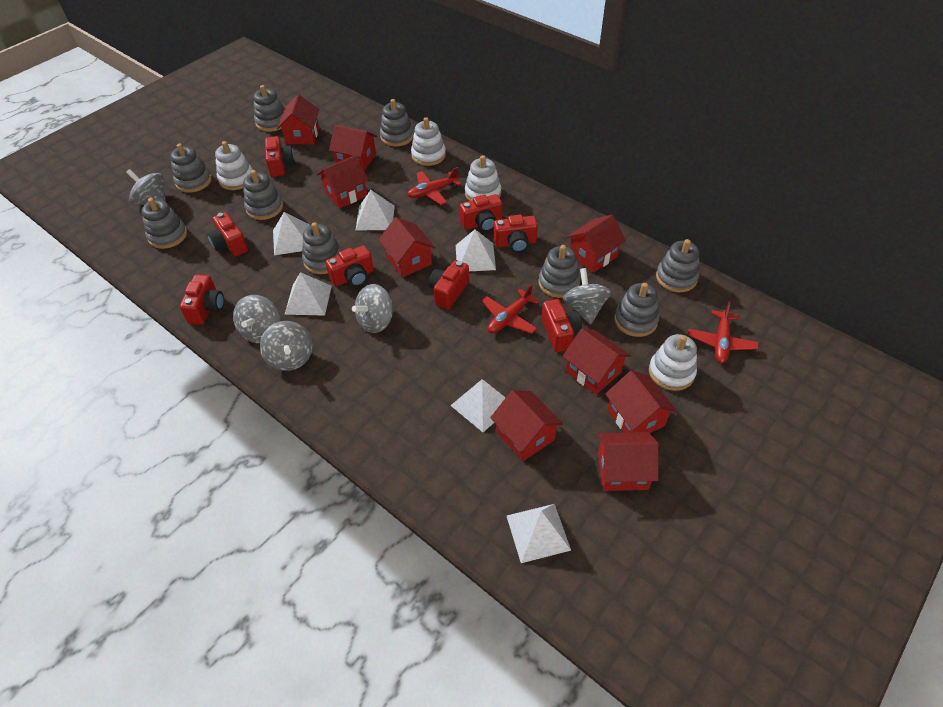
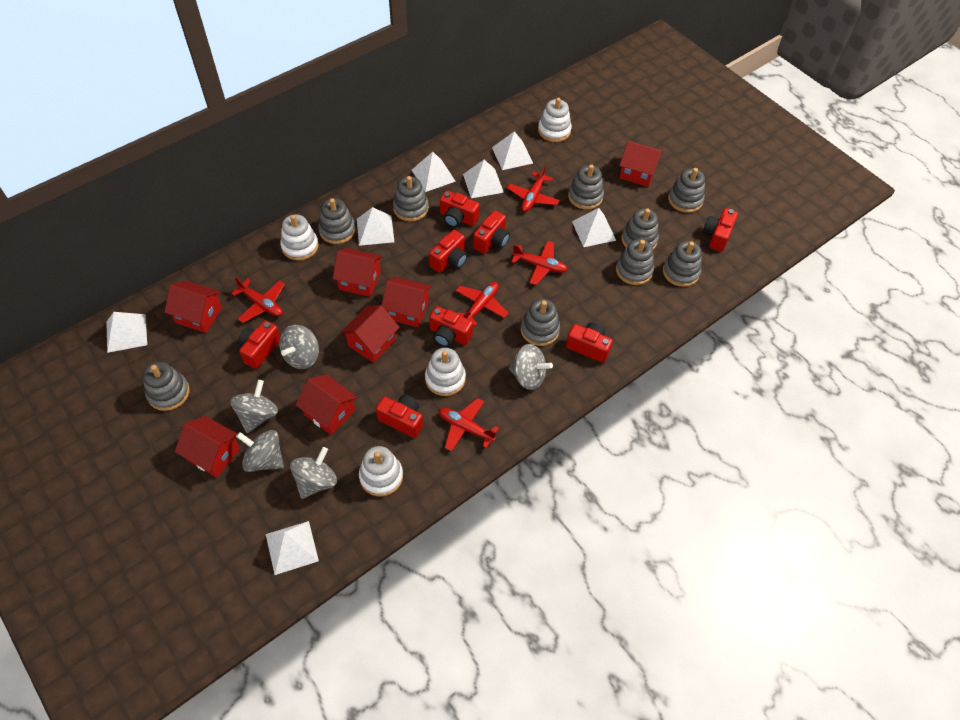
red house: [277,94,319,145] [317,155,369,208] [329,125,377,171] [379,217,436,278] [490,390,563,461] [562,329,631,395] [566,215,626,273] [598,432,658,491] [605,370,677,433] = 9 -> [164,281,222,333] [175,416,240,478] [295,374,358,435] [333,248,383,297] [341,305,400,363] [382,277,432,327] [619,141,663,187] = 7
red plane: [407,167,461,205] [482,284,540,334] [688,301,759,363] = 3 -> [231,277,285,323] [439,398,499,451] [455,282,509,326] [507,165,560,212] [511,241,568,285] = 5
white pyramid: [273,212,310,255] [285,272,332,316] [355,190,395,231] [450,379,506,432] [456,230,496,271] [507,504,571,563] = 6 -> [106,312,147,353] [266,521,319,575] [357,207,394,246] [412,152,456,192] [463,160,504,198] [492,131,533,170] [572,208,616,247] = 7

